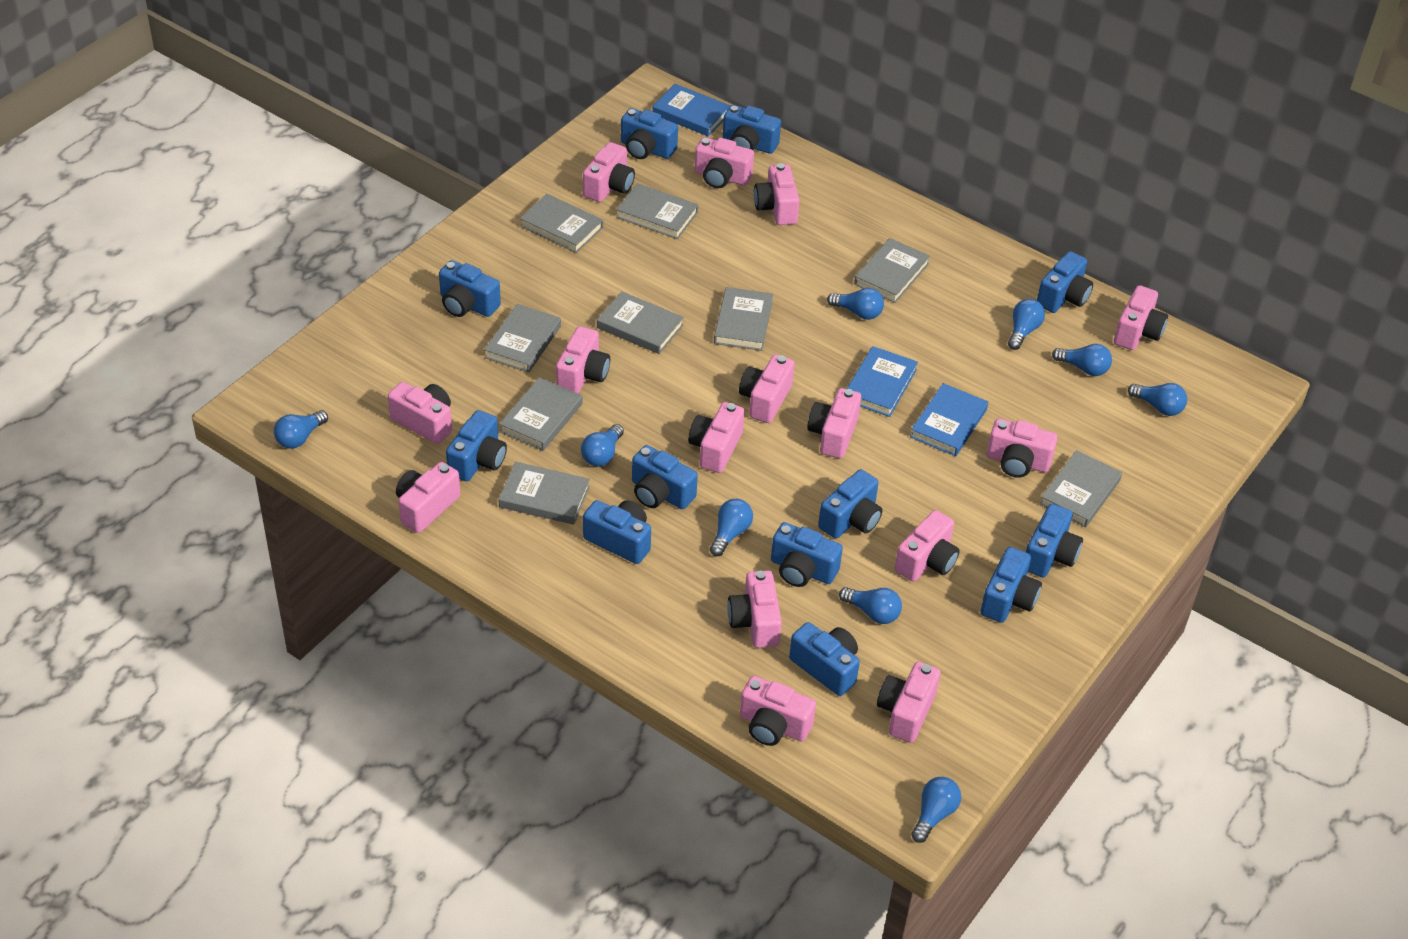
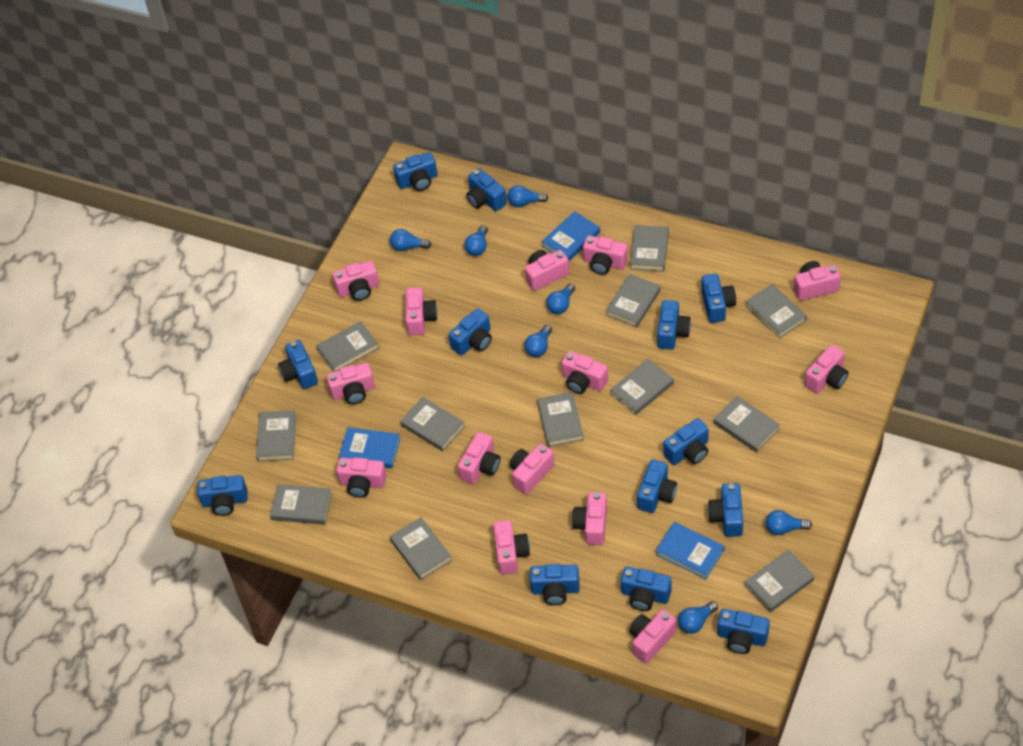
blue camera: [439,260,501,317] [446,410,507,481] [583,500,651,564] [621,108,678,159] [632,445,698,509] [723,105,781,154] [771,522,843,587] [789,622,860,696] [818,469,882,539] [980,547,1042,623] [1026,504,1083,577] [1037,251,1093,313] = 12 -> [197,475,248,516] [278,340,318,389] [393,152,437,191] [449,308,492,356] [466,168,507,211] [530,564,580,605] [621,566,671,611] [637,459,677,513] [657,300,691,350] [663,418,709,465] [701,274,736,323] [708,483,743,537] [717,609,770,654] = 13
blue light bulb: [274,410,328,449] [581,424,624,467] [710,499,753,556] [827,288,884,320] [839,587,902,624] [911,777,961,843] [1008,299,1045,350] [1052,344,1112,376] [1128,383,1187,416] = 9 -> [390,229,431,251] [464,225,488,256] [507,185,548,207] [524,325,552,357] [546,283,575,314] [678,601,718,634] [766,510,812,535] = 7
grey book: [484,304,561,373] [498,462,590,525] [499,377,583,451] [520,194,603,253] [597,291,684,354] [616,183,698,239] [714,287,773,351] [854,238,930,303] [1039,450,1122,527] = 9 -> [256,410,296,462] [270,484,332,525] [316,321,379,372] [390,517,452,580] [400,397,465,451] [537,392,584,447] [606,274,661,327] [610,359,674,415] [630,225,669,272] [714,396,780,453] [745,284,807,338] [745,550,814,612] = 12
pink camera: [388,382,452,444] [396,462,460,533] [556,326,610,393] [583,142,635,202] [688,402,745,473] [695,137,754,188] [727,571,782,648] [739,355,795,423] [740,676,816,746] [754,163,800,225] [807,388,861,458] [877,662,941,743] [895,510,960,582] [987,418,1058,478] [1114,285,1168,350] = 15 -> [326,363,375,404] [332,261,379,301] [336,458,387,498] [406,287,438,336] [458,432,500,484] [493,520,530,575] [510,444,554,494] [525,250,569,291] [561,351,608,394] [572,492,607,545] [583,235,628,275] [629,609,676,664] [794,261,841,301] [805,344,848,394] = 14

